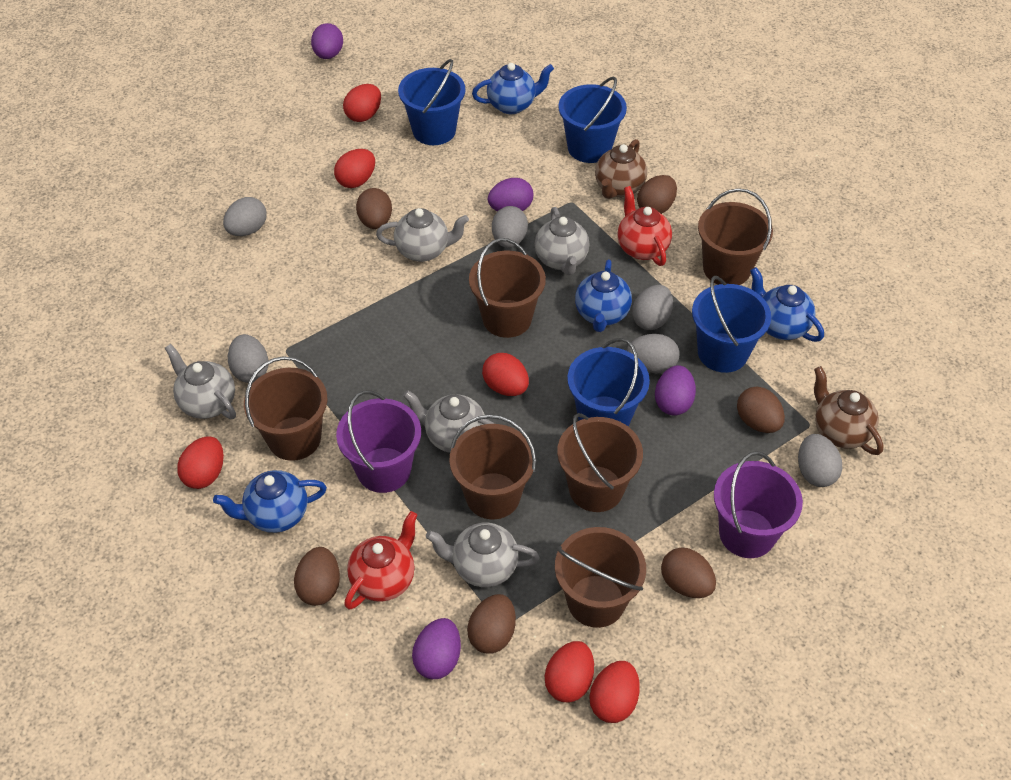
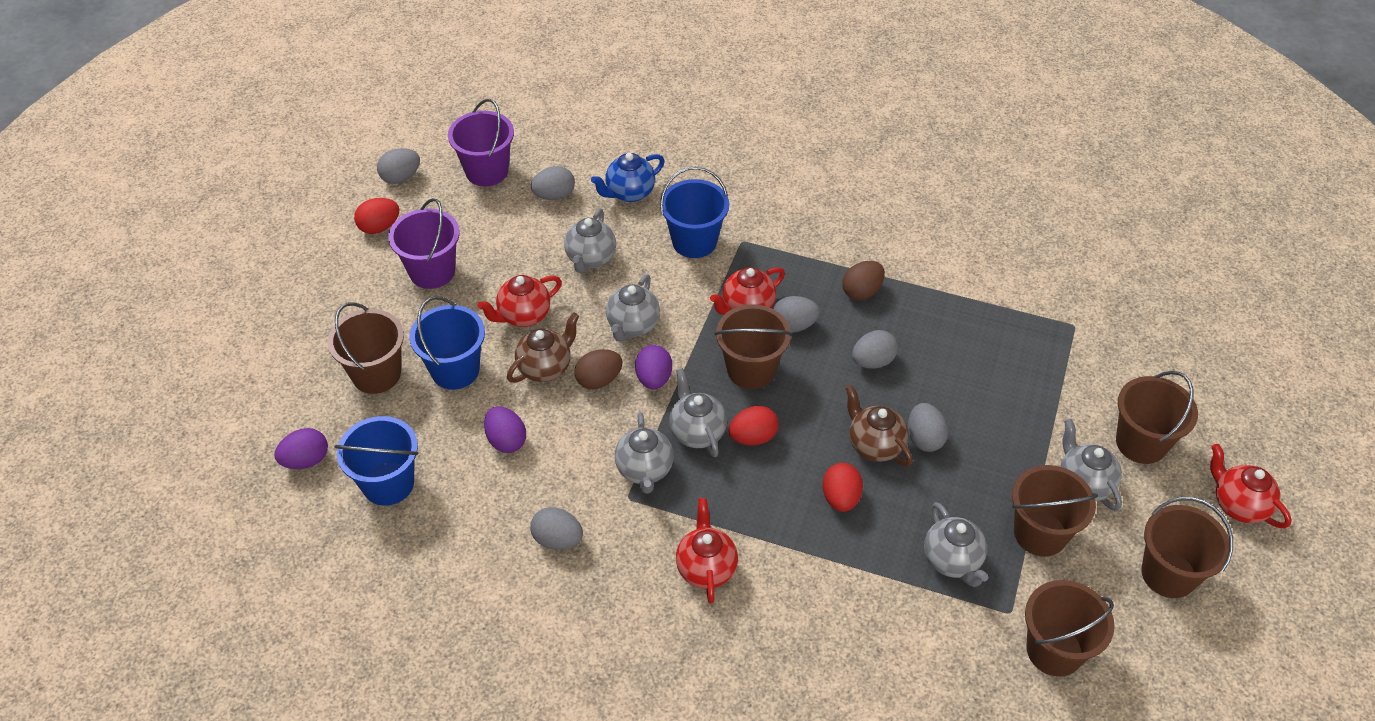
blue bucket: [398,59,465,145] [558,77,627,163] [567,338,650,427] [692,276,771,373] = 4 -> [335,416,418,506] [409,296,485,390] [660,166,729,258] = 3
blue teapot: [213,470,327,533] [472,63,554,114] [575,260,632,332] [750,267,824,342] = 4 -> [591,153,665,202] = 1
brown egg: [294,547,340,606] [356,188,392,229] [467,594,516,654] [637,175,677,214] [661,547,716,598] [737,387,785,433] = 6 -> [575,349,623,389] [842,261,885,300] = 2
grey teapot: [165,344,236,419] [376,208,469,262] [403,390,495,453] [426,523,540,587] [535,207,589,275] = 5 -> [564,208,616,273] [606,274,660,342] [615,412,674,494] [669,368,727,457] [924,502,989,587] [1060,419,1122,511] = 6
purple egg: [311,23,343,59] [412,618,461,679] [488,178,533,211] [655,365,696,416] = 4 -> [274,428,328,469] [484,406,526,453] [635,345,672,389] = 3
red egg: [177,436,224,489] [334,149,375,188] [343,84,381,122] [482,353,529,396] [545,641,594,702] [590,661,640,723] = 6 -> [354,198,399,234] [729,406,778,446] [823,463,863,512] = 3
red teapot: [344,511,417,610] [617,186,672,266] = 2 -> [478,275,562,327] [676,498,738,603] [710,267,785,315] [1210,444,1291,528] = 4

